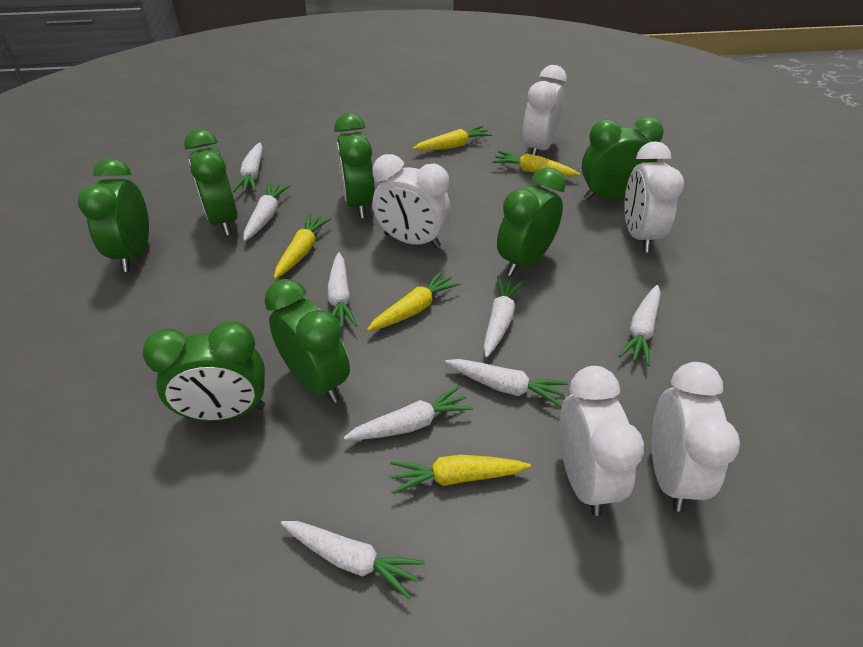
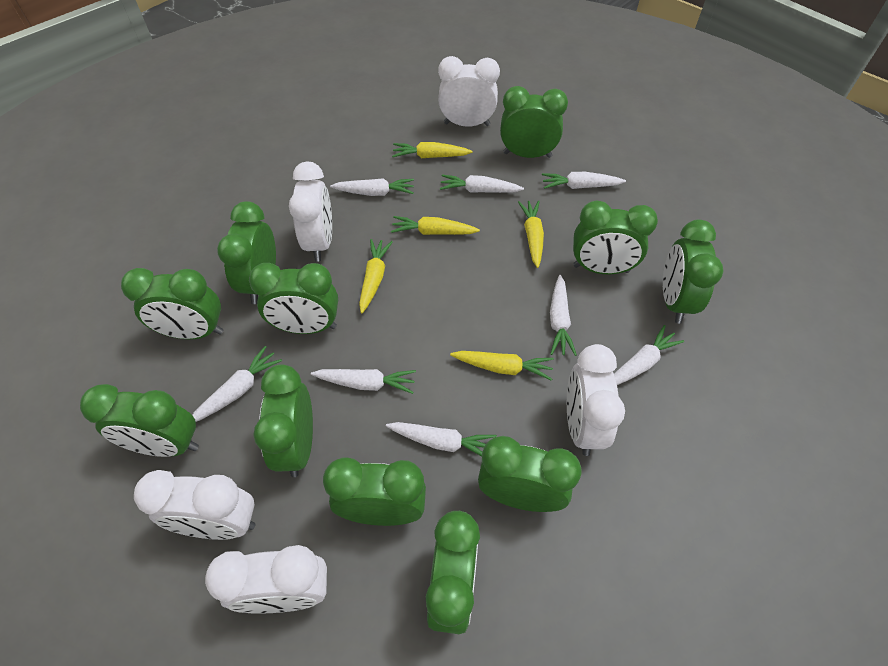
green clock: [78,158,149,272] [143,321,265,421] [184,129,238,235] [264,279,350,403] [334,113,375,218] [497,167,566,276] [582,117,664,200] = 7 -> [80,384,199,457] [121,268,223,339] [217,201,276,304] [249,263,338,334] [253,364,313,477] [323,457,426,526] [426,511,480,634] [478,436,582,512] [500,86,568,158] [573,200,658,274] [663,220,723,324] = 11

